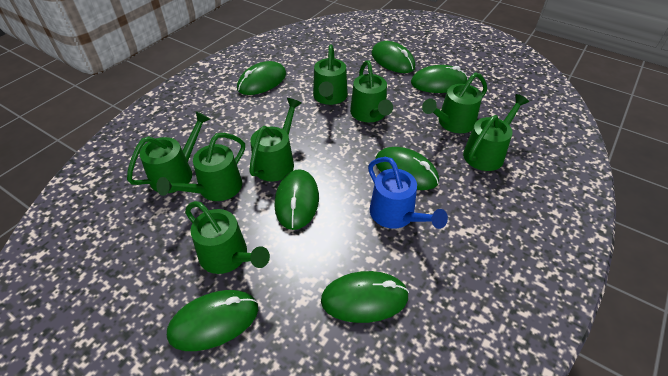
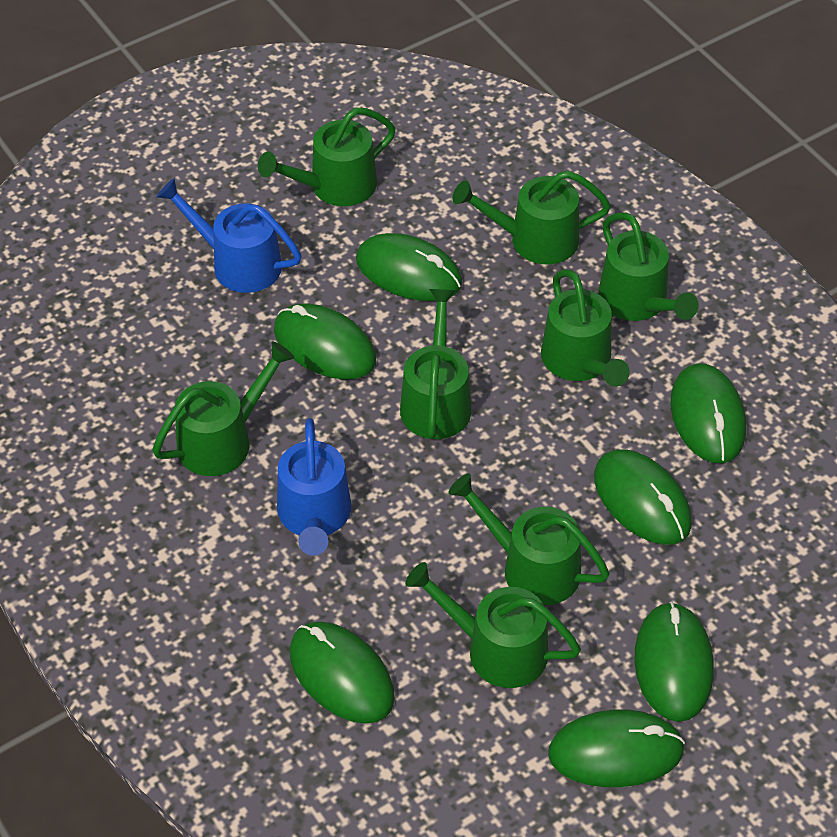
blue watering can: [368,157,448,229] = 1 -> [156,178,301,293] [277,418,351,556] = 2

